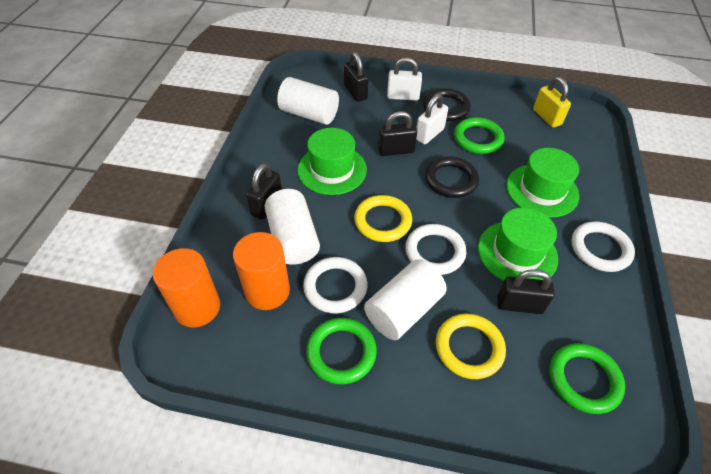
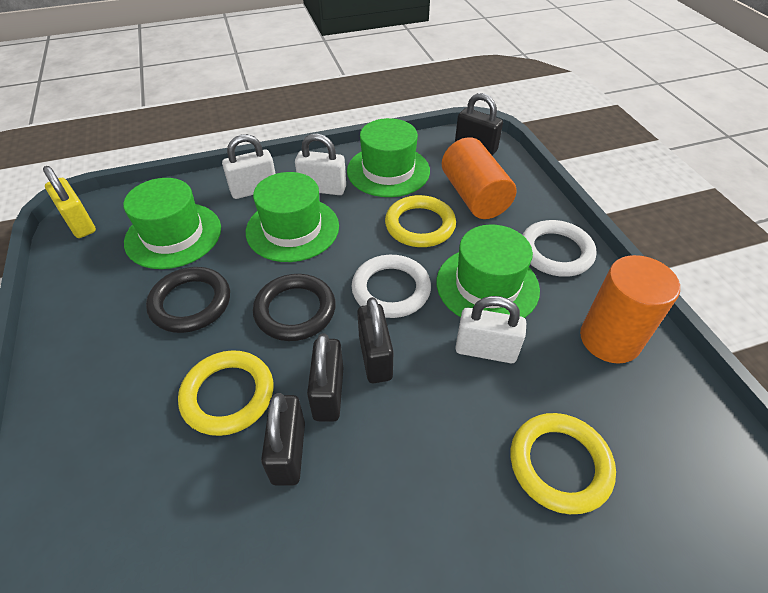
green hat: [297,128,367,195] [478,207,558,281] [506,148,579,217] = 3 -> [123,178,221,269] [246,172,339,262] [347,118,430,197] [436,224,540,318] = 4
green ring: [306,318,377,384] [454,117,505,154] [550,343,625,414] = 3 -> none = 0
white cylinder: [264,189,320,265] [277,77,339,125] [364,259,447,340] = 3 -> none = 0
white padlock: [387,57,422,101] [416,94,448,144] = 2 -> [222,134,276,199] [295,133,346,195] [455,296,526,363] = 3
white ring: [303,257,367,313] [405,224,466,275] [572,221,635,272] = 3 -> [352,255,431,318] [522,220,597,277] = 2
yellow ring: [354,195,412,242] [436,314,506,379] = 2 -> [178,350,273,436] [385,195,456,247] [511,413,616,514] = 3

